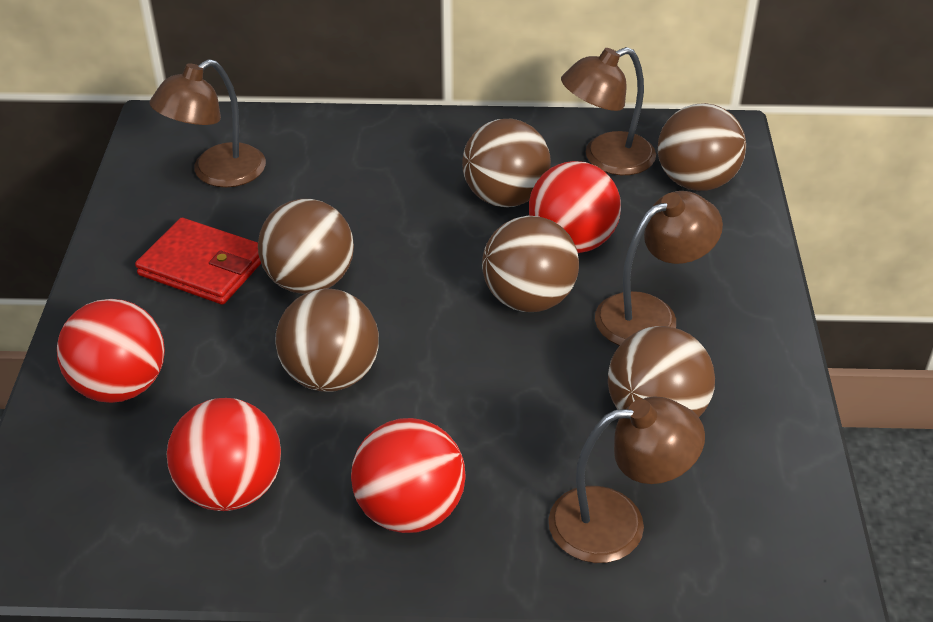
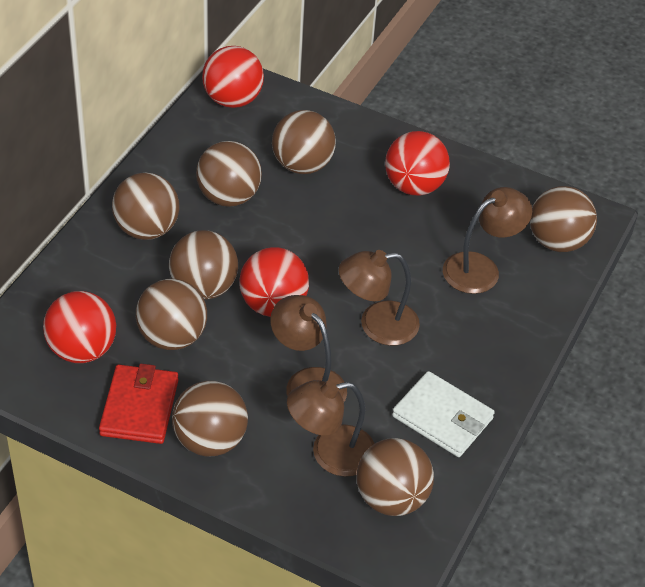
brown ball: [258,199,354,294] [275,289,379,392] [462,119,551,207] [482,216,579,312] [608,326,715,417] [658,103,746,191] = 6 -> [112,173,179,240] [136,279,207,350] [169,230,238,300] [172,381,248,457] [196,141,262,207] [272,110,336,174] [356,438,434,516] [530,186,597,252] = 8
white wallet: none = 0 -> [392,371,495,457] = 1

